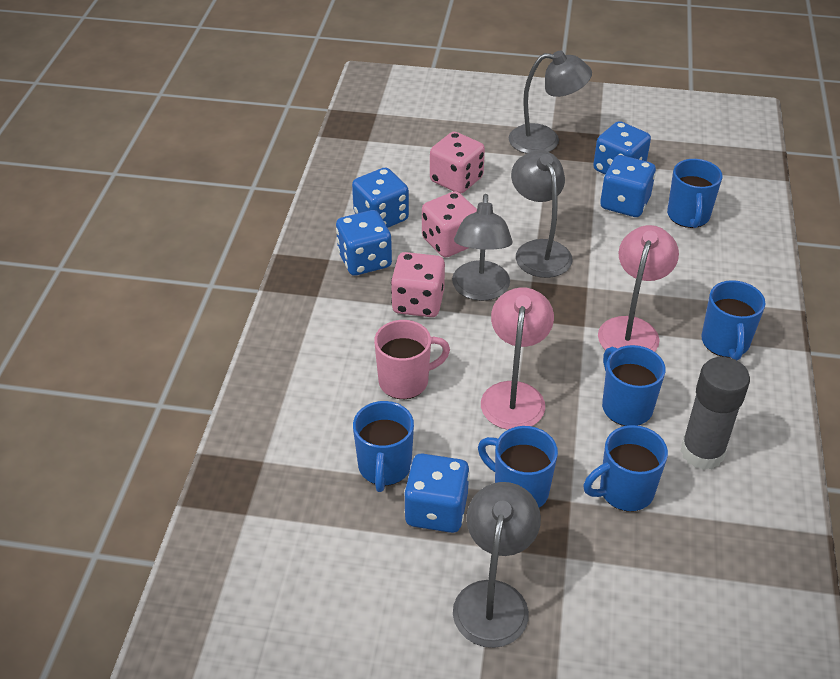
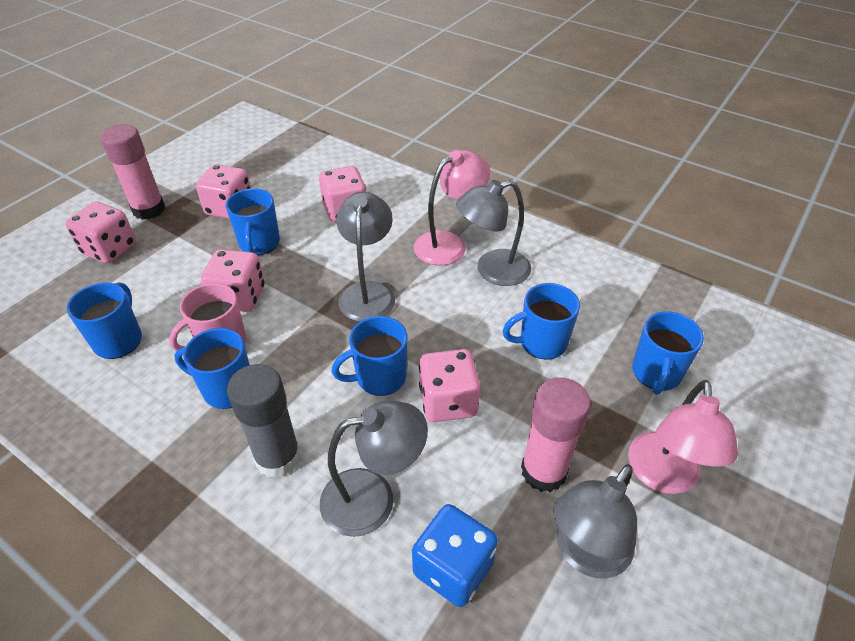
blue dice: [336,210,392,276] [352,168,409,228] [404,454,470,533] [593,121,651,174] [600,155,656,217] = 5 -> [412,504,498,607] = 1
pink dice: [391,252,445,317] [422,191,477,258] [430,131,485,194] = 3 -> [66,202,136,263] [196,164,251,219] [201,249,265,312] [319,166,366,222] [419,349,480,422] = 5
pink glue stick: none = 0 -> [100,124,166,220] [521,377,591,492] = 2

